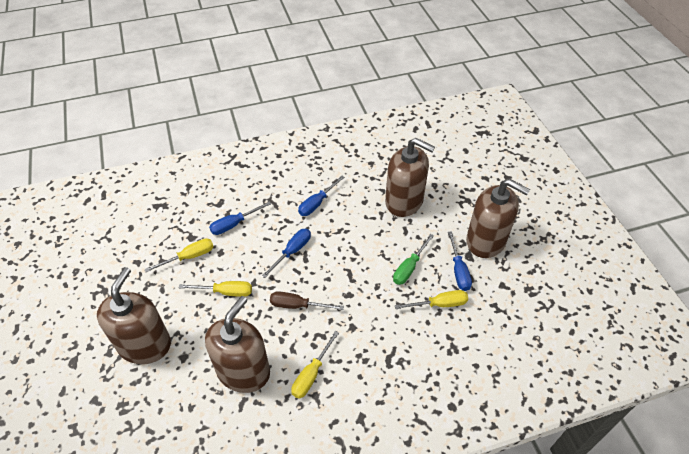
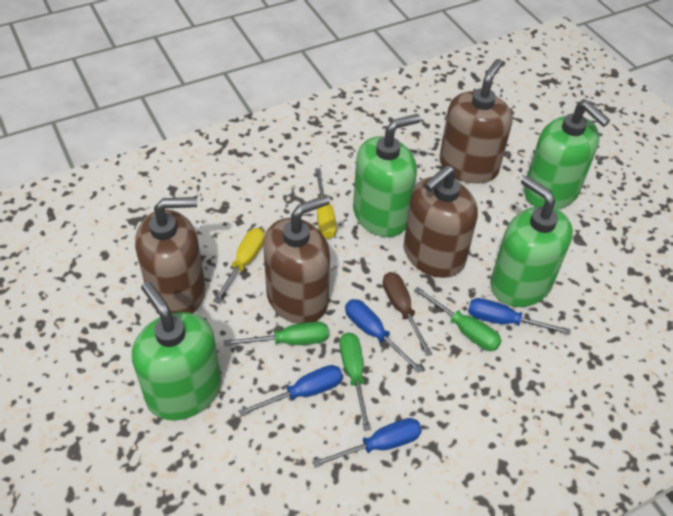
green screwdriver: [393,234,434,285] = 1 -> [223,321,329,346] [340,332,371,431] [414,287,501,351] = 3
green soap dispenser: none = 0 -> [132,281,222,420] [353,114,421,237] [490,176,573,307] [524,101,610,210] = 4
yellow screwdriver: [144,238,214,272] [179,281,252,297] [291,331,339,399] [395,290,468,309] = 4 -> [213,228,265,304] [315,168,337,239] = 2

